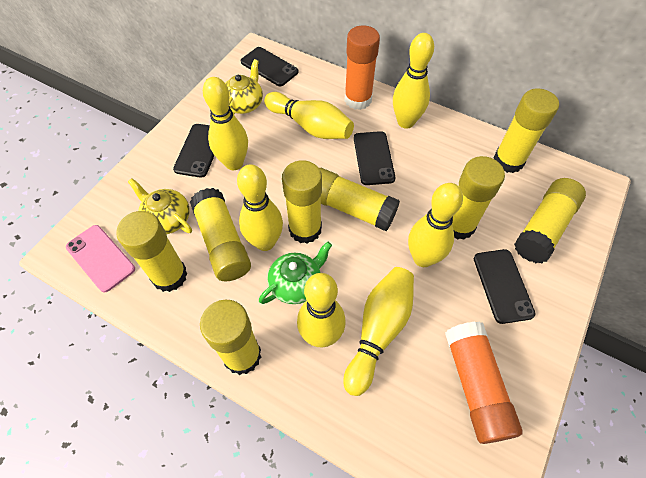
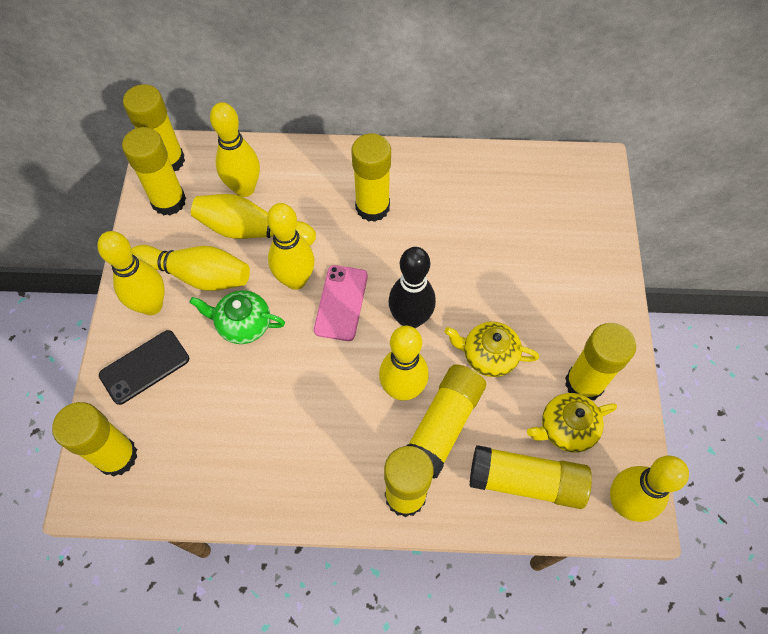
black bowling pin: none = 0 -> [388,247,436,328] = 1
black phone: [173,124,214,178] [241,47,299,86] [354,131,395,185] [474,249,535,324] = 4 -> [99,330,189,405] = 1
orange glue stick: [344,25,380,110] [445,322,523,444] = 2 -> none = 0

